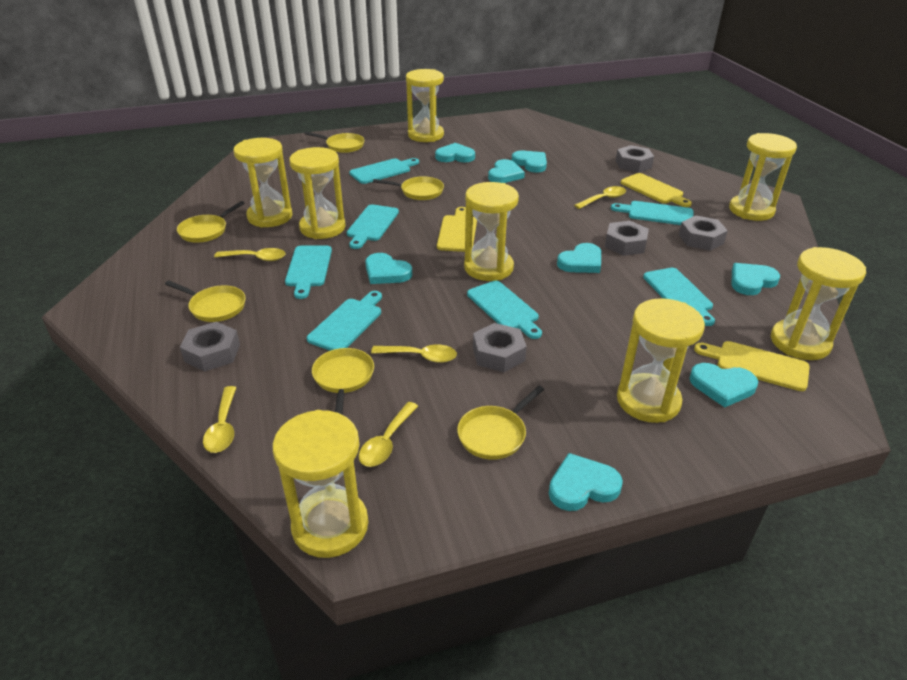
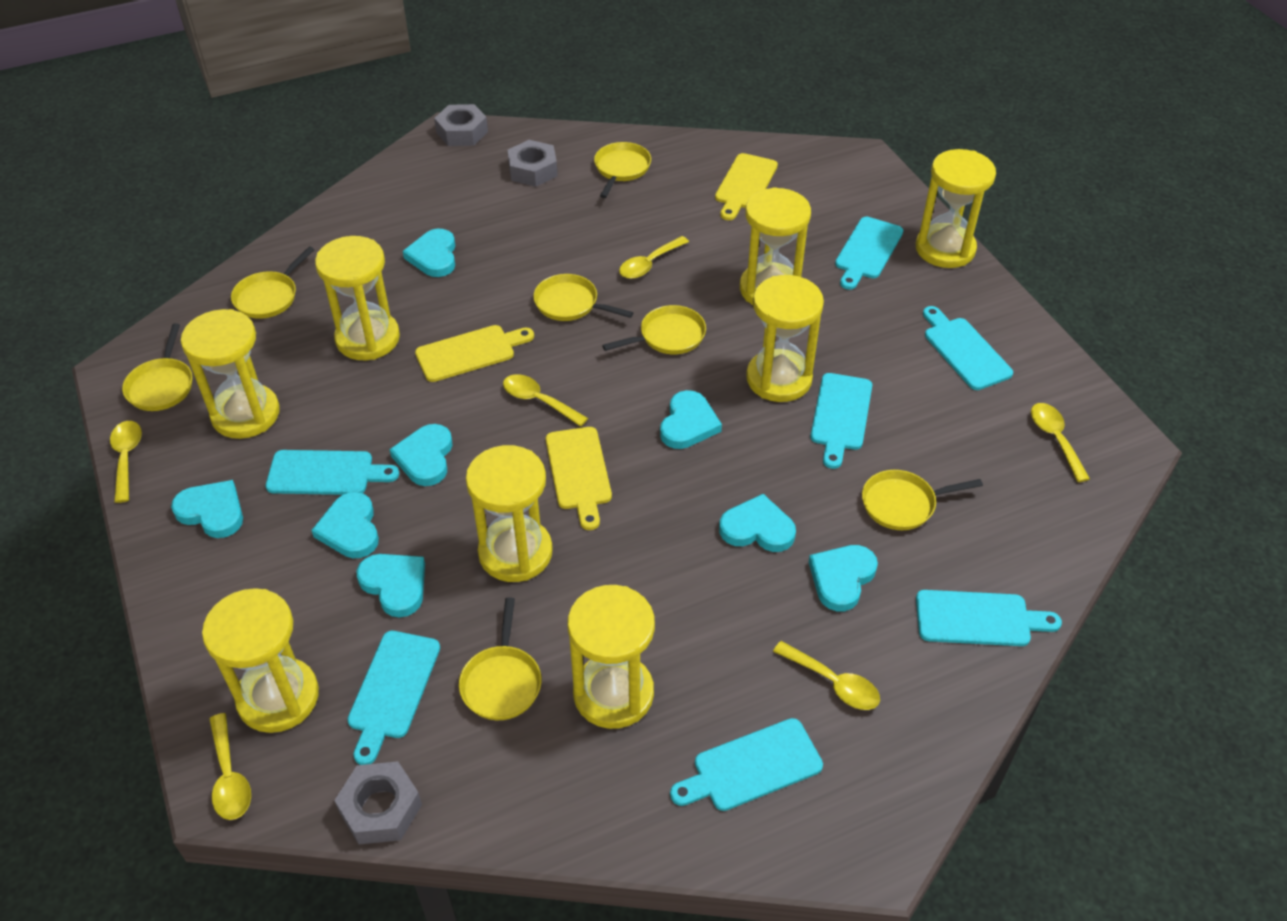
grey nut: [180,322,240,372] [473,323,527,372] [605,221,649,256] [616,145,654,173] [679,215,728,251] = 5 -> [334,761,422,844] [434,104,488,146] [507,140,558,187] = 3
yellow pan: [165,281,246,322] [177,201,245,242] [304,132,365,153] [312,348,374,415] [373,176,444,200] [457,386,544,460] = 6 -> [122,323,192,411] [231,246,315,319] [459,597,541,720] [533,274,633,321] [594,142,651,198] [602,305,706,354] [862,470,983,530] = 7
yellow spoon: [203,386,237,453] [214,248,285,261] [359,402,418,467] [371,344,457,363] [574,186,626,209] = 5 -> [110,421,142,503] [209,713,251,820] [503,374,588,427] [619,236,689,279] [773,641,880,710] [1031,403,1090,482] = 6

